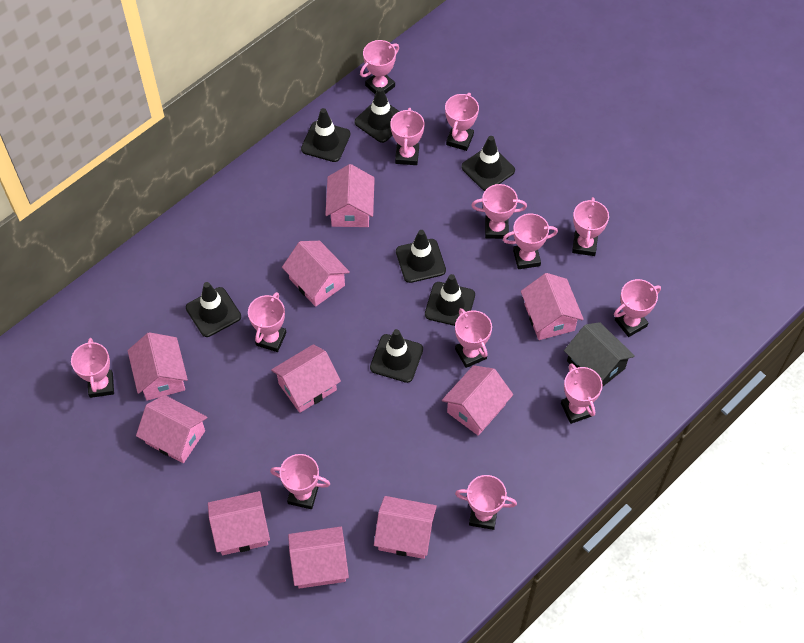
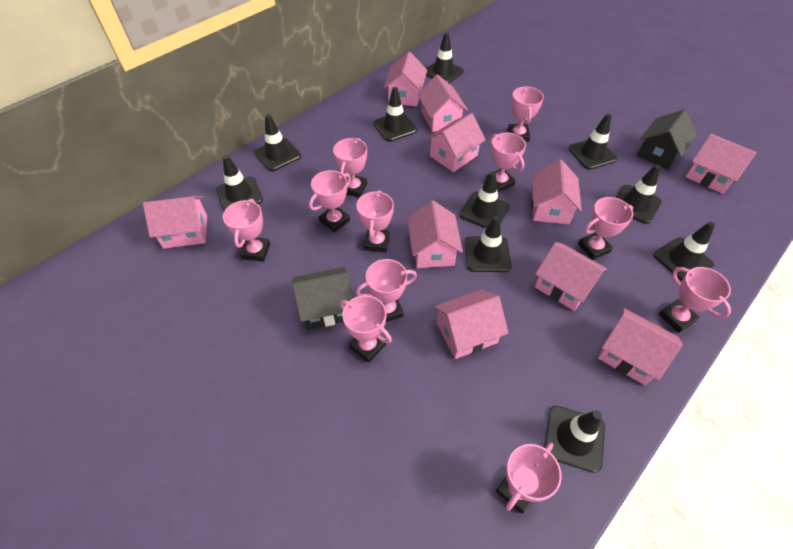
black house: [564,322,635,387] = 1 -> [292,267,353,330] [637,109,697,170] = 2
black traffic cone: [186,282,241,337] [301,108,350,162] [355,87,400,143] [370,329,423,383] [396,230,446,283] [425,274,475,326] [461,136,515,191] = 7 -> [216,155,263,211] [254,115,301,171] [373,87,417,142] [426,33,464,83] [460,171,510,228] [465,216,511,272] [544,406,605,473] [569,114,617,170] [616,164,662,224] [654,222,715,281] = 10
pink trophy: [71,338,114,398] [248,292,286,352] [270,454,330,509] [360,40,399,94] [390,108,425,165] [445,93,479,151] [455,308,492,368] [455,475,517,530] [471,184,527,239] [503,213,558,269] [561,363,603,424] [572,197,609,256] [614,279,661,337] = 13 -> [223,199,270,261] [309,170,351,233] [333,138,367,198] [340,295,392,363] [356,190,394,252] [356,259,417,322] [486,132,526,192] [496,443,562,514] [508,87,544,142] [578,197,633,260] [659,267,731,333] = 11

